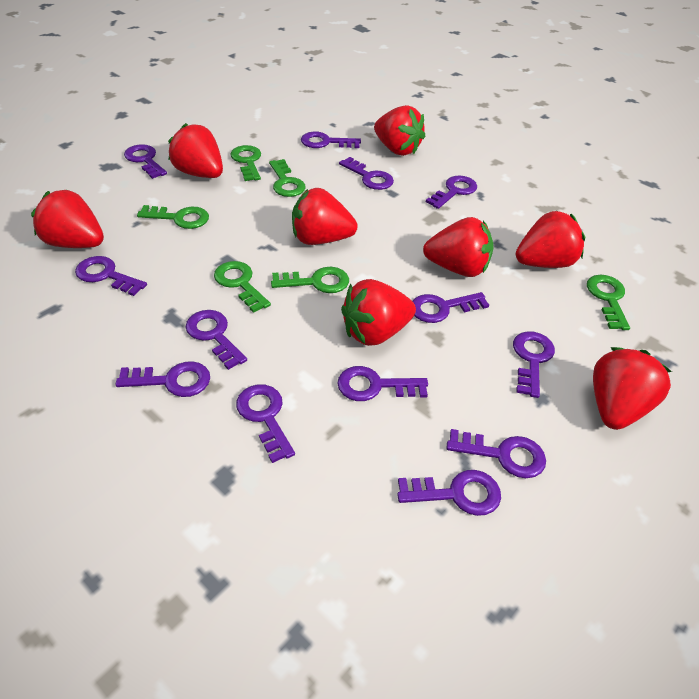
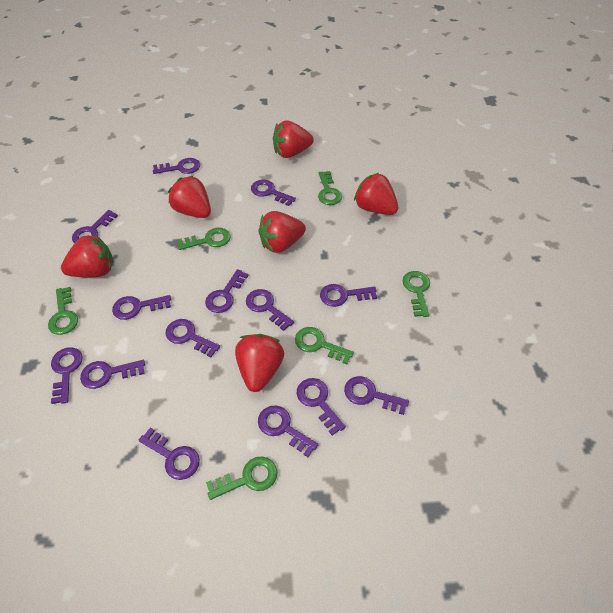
purple key: [75,256,147,296] [115,361,210,397] [124,144,167,179] [185,310,247,370] [236,384,295,463] [301,131,361,148] [337,366,428,401] [339,157,394,190] [397,470,501,516] [413,292,489,323] [426,175,477,209] [447,429,546,478] [513,331,555,398] = 13 -> [51,347,82,404] [72,210,118,243] [80,360,145,389] [112,295,171,320] [139,427,200,480] [153,158,200,174] [165,319,220,357] [205,269,249,313] [246,289,294,331] [251,180,296,206] [258,405,319,457] [297,378,346,435] [320,284,377,307] [344,376,409,415] = 14
red strawberry: [31,190,104,248] [168,123,223,178] [292,188,358,245] [341,279,416,346] [374,105,425,156] [423,217,494,277] [516,211,585,268] [593,347,672,430] = 8 -> [61,234,113,277] [168,175,211,218] [235,334,284,392] [258,211,306,253] [273,120,314,158] [354,173,398,215] = 6

